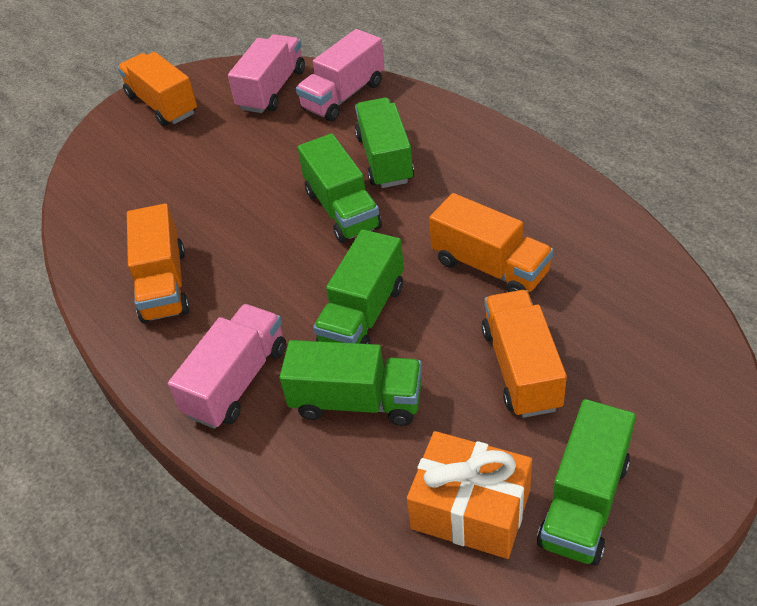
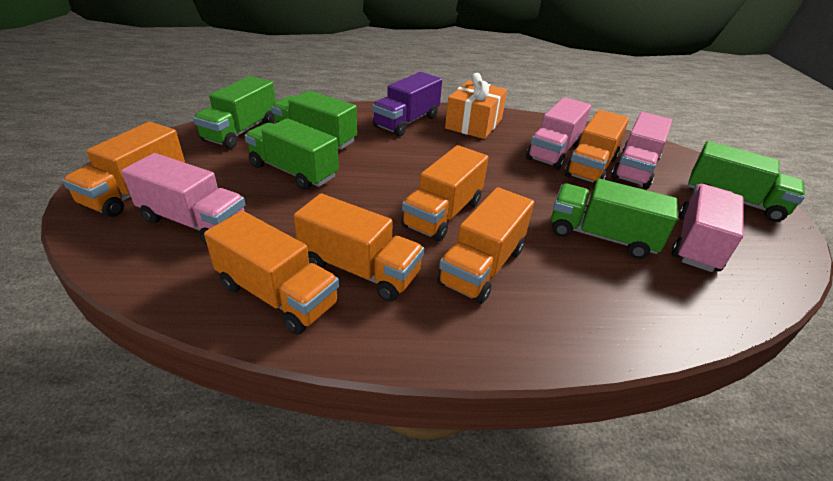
orange truck: [118,52,197,126] [127,203,190,323] [429,193,554,292] [482,290,567,418] = 4 -> [62,122,185,217] [204,211,339,335] [294,193,424,301] [401,145,489,242] [437,187,534,304] [564,110,629,183] = 6
pink truck: [168,304,286,429] [228,34,305,113] [296,29,385,121] = 3 -> [121,153,245,245] [526,97,591,169] [611,112,672,189] [672,184,744,272] = 4
purple truck: none = 0 -> [372,72,442,136] = 1

